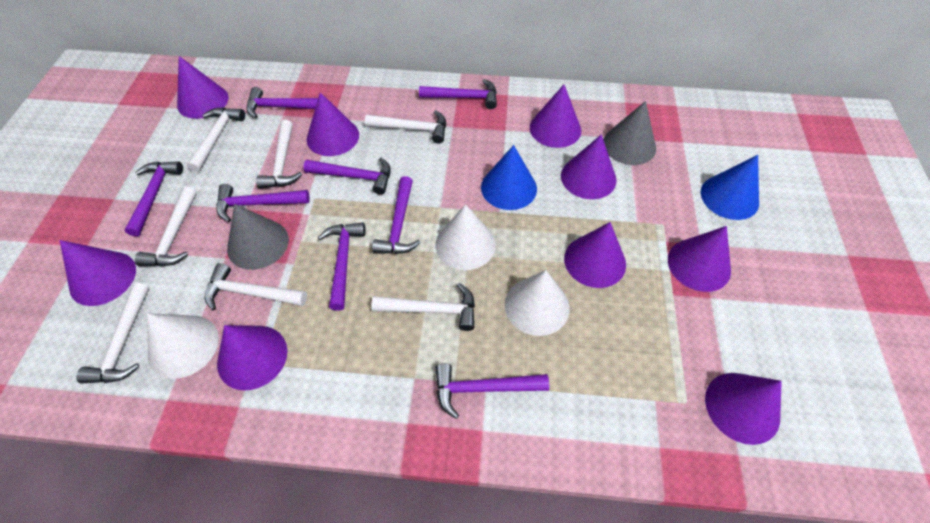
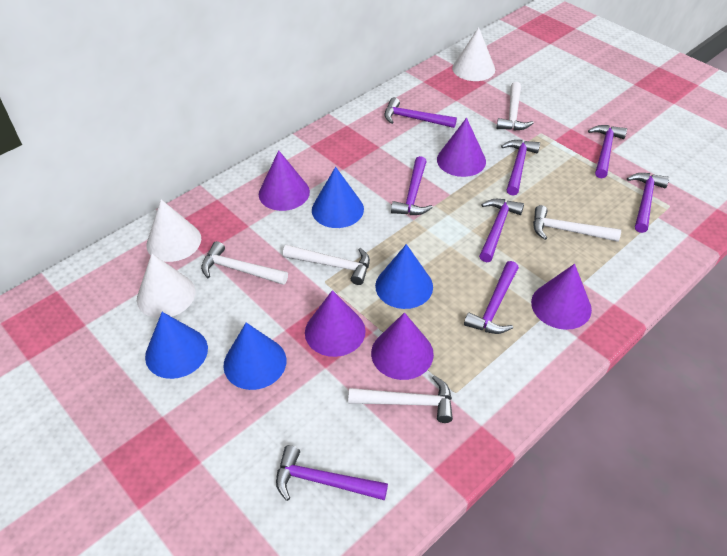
blue cone: [481,145,537,210] [701,155,759,220] = 2 -> [145,312,208,379] [223,323,286,390] [312,167,364,228] [375,244,433,309] = 4
grey cone: [227,204,289,270] [603,101,656,165] = 2 -> none = 0
purple cone: [60,240,136,306] [177,56,228,119] [217,325,287,391] [307,92,359,156] [530,85,581,148] [561,134,616,199] [564,222,626,288] [668,226,731,292] [705,373,782,445] = 9 -> [259,150,310,211] [305,290,366,357] [371,312,434,380] [437,118,486,177] [531,264,592,330] = 5
white hammer: [76,283,149,384] [134,187,197,266] [187,107,245,172] [205,263,307,311] [256,120,302,189] [365,110,446,143] [371,283,475,331] = 7 -> [201,241,288,285] [283,245,370,285] [348,375,453,423] [497,82,534,130] [533,205,621,242] = 5

